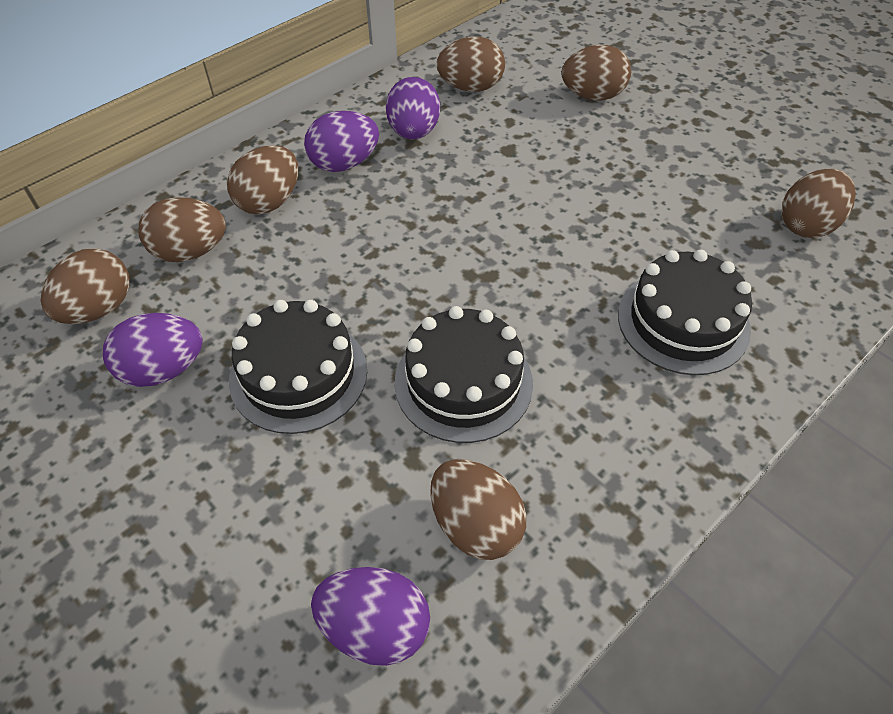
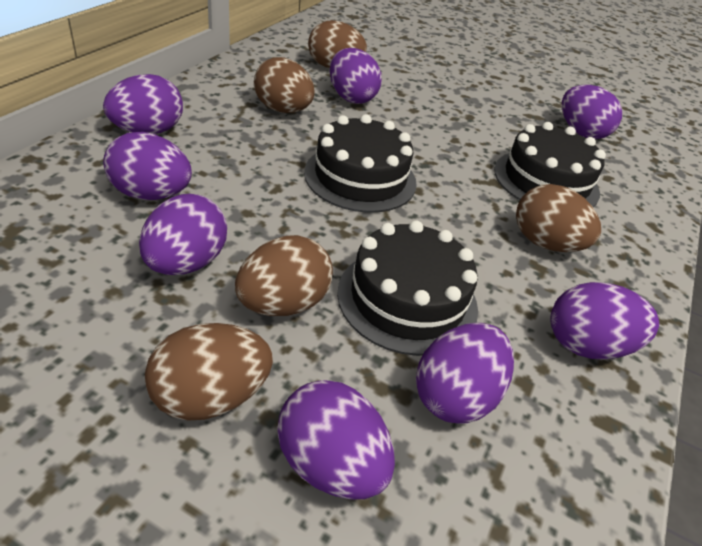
brown egg: [41,248,129,324] [138,198,226,262] [227,145,298,215] [430,459,527,560] [437,36,505,92] [561,45,631,100] [782,169,856,238] = 7 -> [145,323,273,421] [235,235,333,316] [254,57,315,113] [308,20,367,68] [516,184,601,252] = 5
purple egg: [103,313,203,387] [304,111,379,172] [311,567,430,666] [386,77,440,140] = 4 -> [103,74,183,134] [103,132,192,200] [139,194,227,275] [277,380,395,500] [330,48,382,104] [416,323,514,424] [550,282,659,360] [562,85,622,139] = 8

